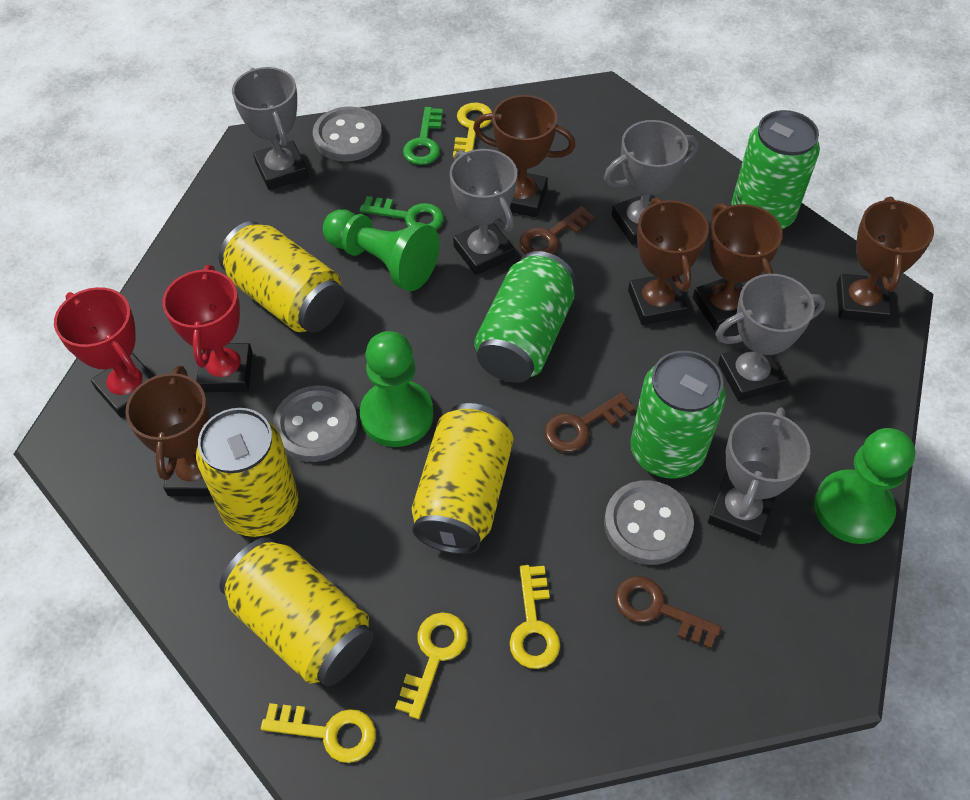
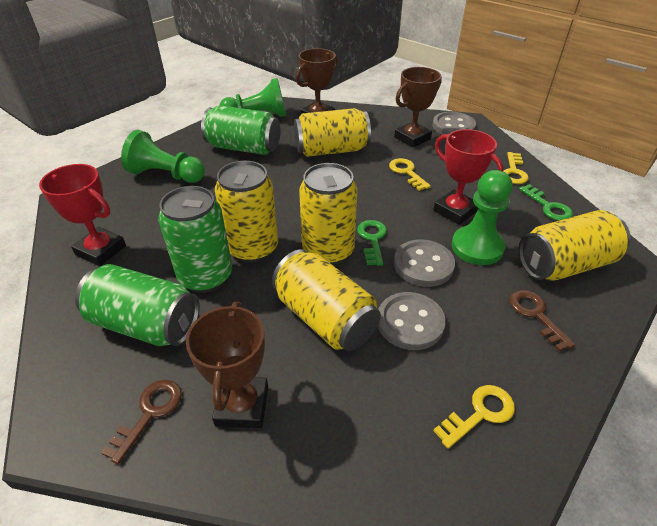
brown key: [519,206,594,254] [544,392,635,452] [615,576,721,649] = 3 -> [101,380,182,464] [510,290,575,351] = 2
brown trophy: [125,366,212,497] [473,95,575,217] [628,198,709,325] [692,203,783,331] [837,197,934,323] = 5 -> [186,302,268,428] [296,48,338,114] [394,67,442,148] = 3
grey trophy: [232,67,309,190] [450,149,517,275] [604,120,699,245] [708,407,810,543] [715,274,826,401] = 5 -> none = 0
yellow can: [196,408,298,537] [219,221,345,333] [219,537,373,686] [412,403,513,554] = 4 -> [215,161,278,263] [272,249,381,351] [294,108,371,157] [299,163,358,265] [519,210,630,281] = 5
yellow key: [261,703,376,763] [395,612,468,719] [453,103,492,158] [510,565,560,669] = 4 -> [389,158,431,191] [433,385,515,449] [503,152,529,184] = 3

